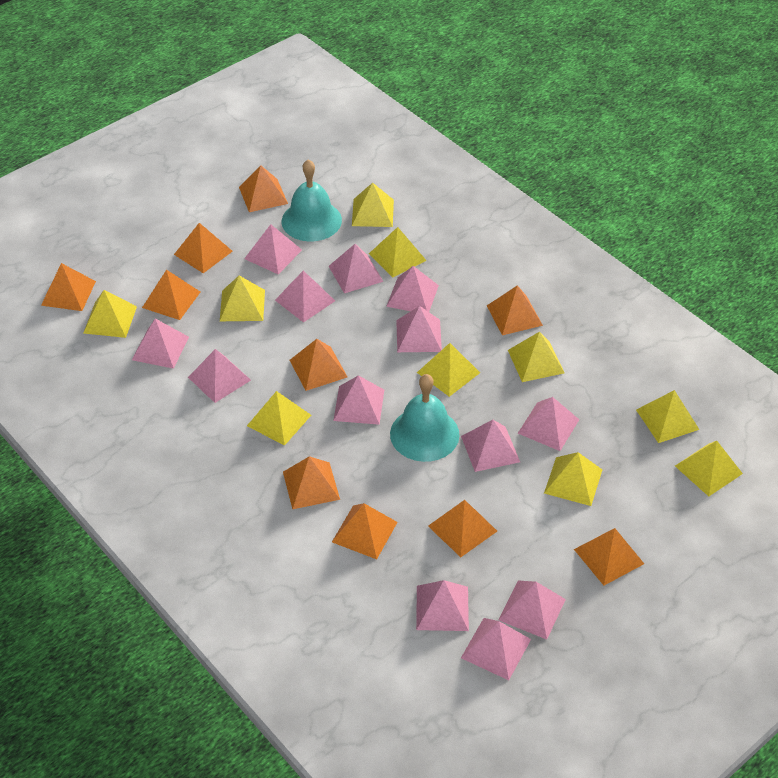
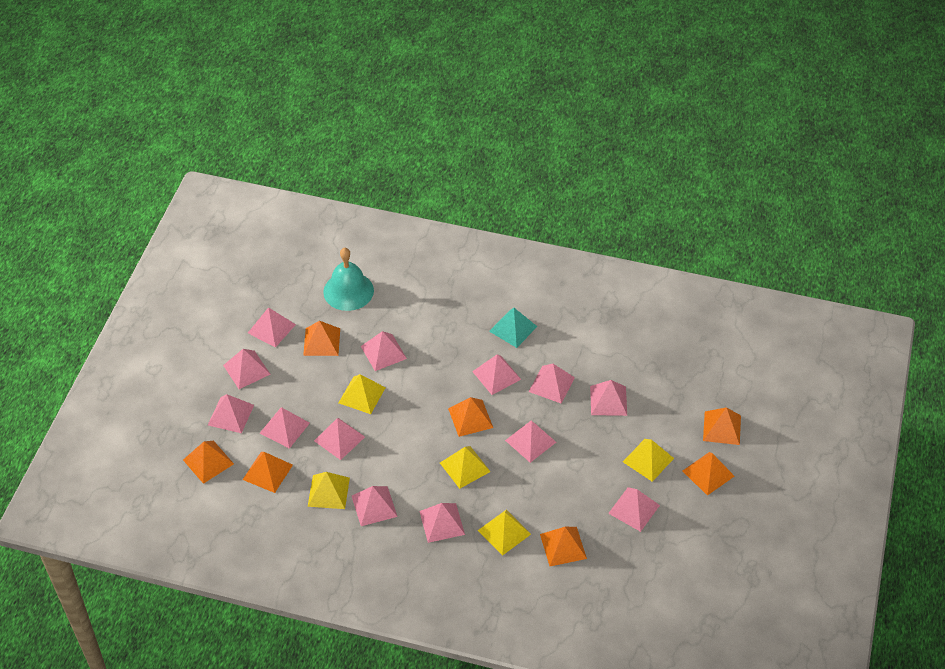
orange pyramid: [41,263,96,311] [142,270,200,320] [174,223,233,273] [239,165,288,212] [283,456,340,509] [290,339,347,391] [332,503,397,559] [428,500,497,557] [487,285,543,335] [574,528,644,585] = 10 -> [183,441,234,484] [242,452,293,493] [303,321,340,356] [448,397,493,437] [540,527,587,566] [683,452,735,496] [703,407,741,445] = 7
turquoise bell: [281,159,342,241] [390,374,459,462] = 2 -> [323,248,374,311] = 1
turquoise pyramid: none = 0 -> [489,308,538,348] = 1
yellow pyramid: [83,290,137,338] [220,276,265,321] [247,391,311,446] [352,183,394,227] [369,227,427,278] [417,343,480,397] [508,332,565,382] [544,452,602,506] [636,390,700,443] [675,441,743,497] = 10 -> [308,472,350,509] [339,374,386,414] [440,446,491,489] [478,510,531,556] [623,439,674,482] = 5

